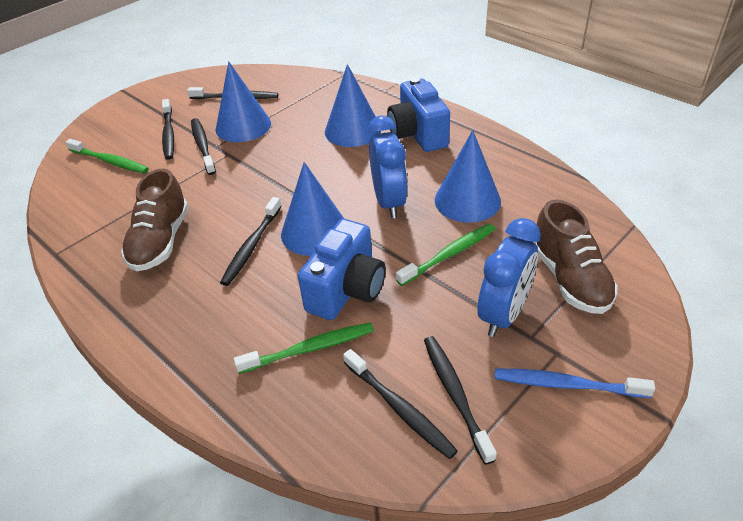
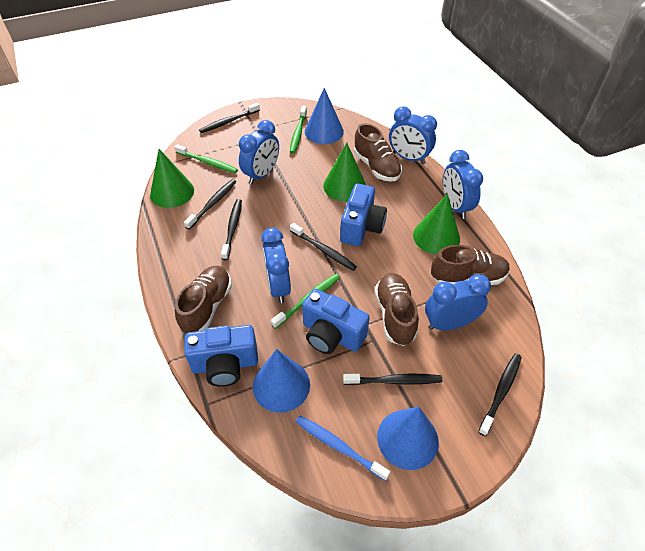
blue camera: [298,219,386,320] [387,77,450,152] = 2 -> [184,325,258,387] [302,289,370,354] [340,183,387,246] = 3
blue clock: [368,115,408,218] [477,218,541,337] = 2 -> [239,120,279,184] [261,227,291,303] [389,107,437,164] [425,274,491,330] [443,150,483,219] = 5
blue cone: [216,61,271,142] [281,162,344,256] [325,64,381,147] [435,130,501,223] = 4 -> [253,349,310,413] [305,88,344,144] [377,407,439,470] = 3
brown shoe: [121,168,189,271] [533,199,618,314] = 2 -> [175,266,232,333] [354,123,402,182] [375,273,419,346] [431,245,510,285] = 4
green cone: none = 0 -> [150,149,194,208] [323,143,366,201] [413,194,460,255] = 3

